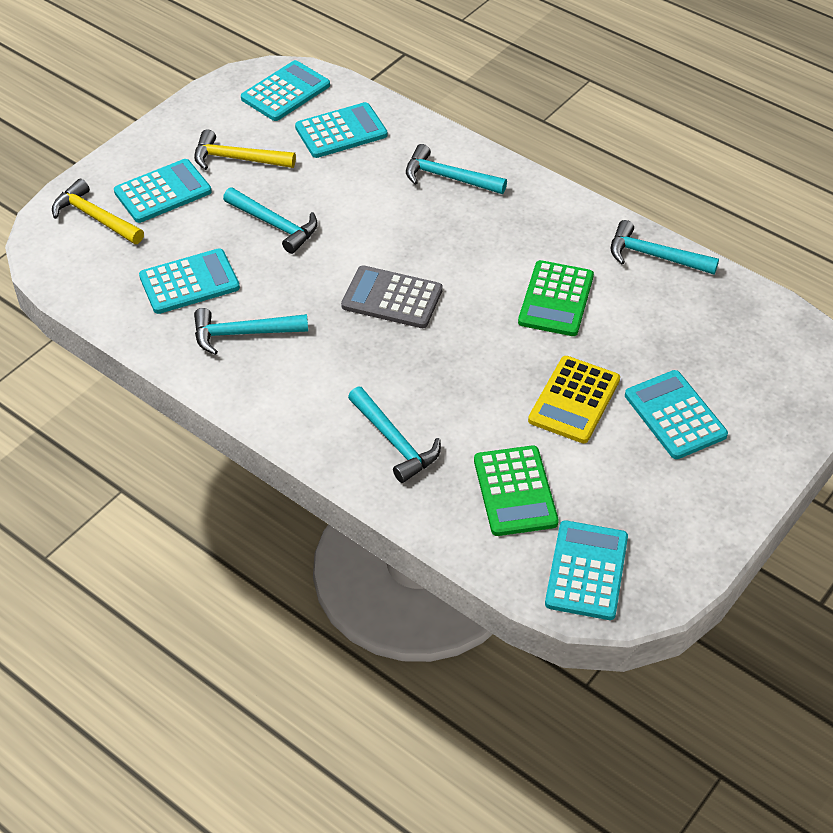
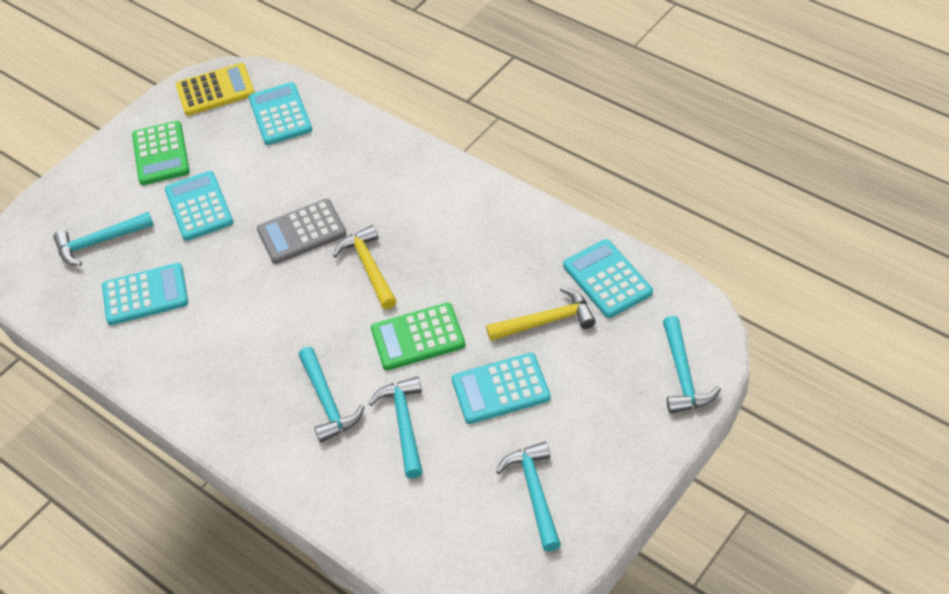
turquoise calculator: [114,159,212,223] [139,248,240,314] [241,60,330,121] [295,102,387,158] [545,520,628,620] [625,370,728,459] = 6 -> [102,263,188,325] [165,171,233,241] [249,82,312,145] [452,353,551,424] [563,239,653,318] = 5

